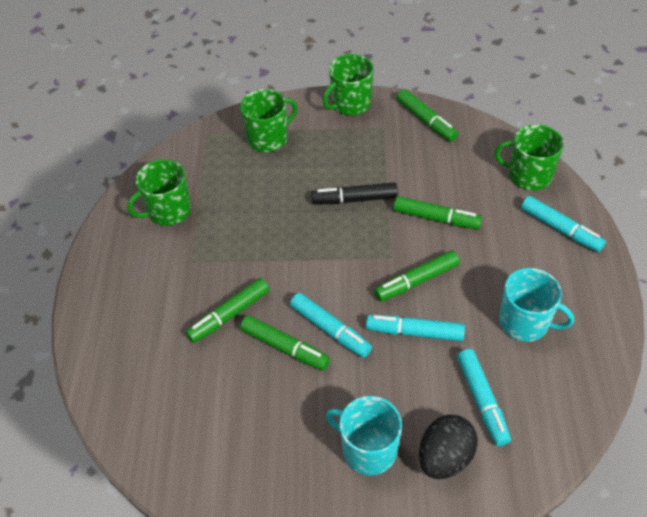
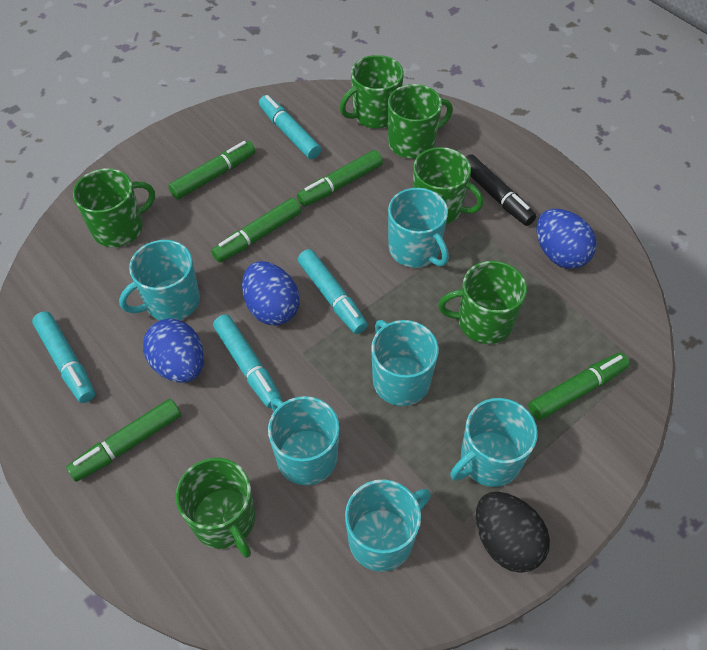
blue egg: none = 0 -> [143,319,204,383] [242,261,299,326] [536,209,597,269] = 3
green mug: [127,159,191,226] [240,89,297,152] [322,54,373,115] [494,124,564,190] = 4 -> [73,168,155,247] [176,458,255,558] [340,55,404,128] [388,84,453,159] [413,147,484,224] [438,261,527,344] = 6
turquoise mug: [326,396,402,476] [499,268,574,342] = 2 -> [119,240,200,320] [268,396,339,485] [345,479,431,572] [371,320,439,406] [388,188,449,268] [450,398,538,487] = 6

